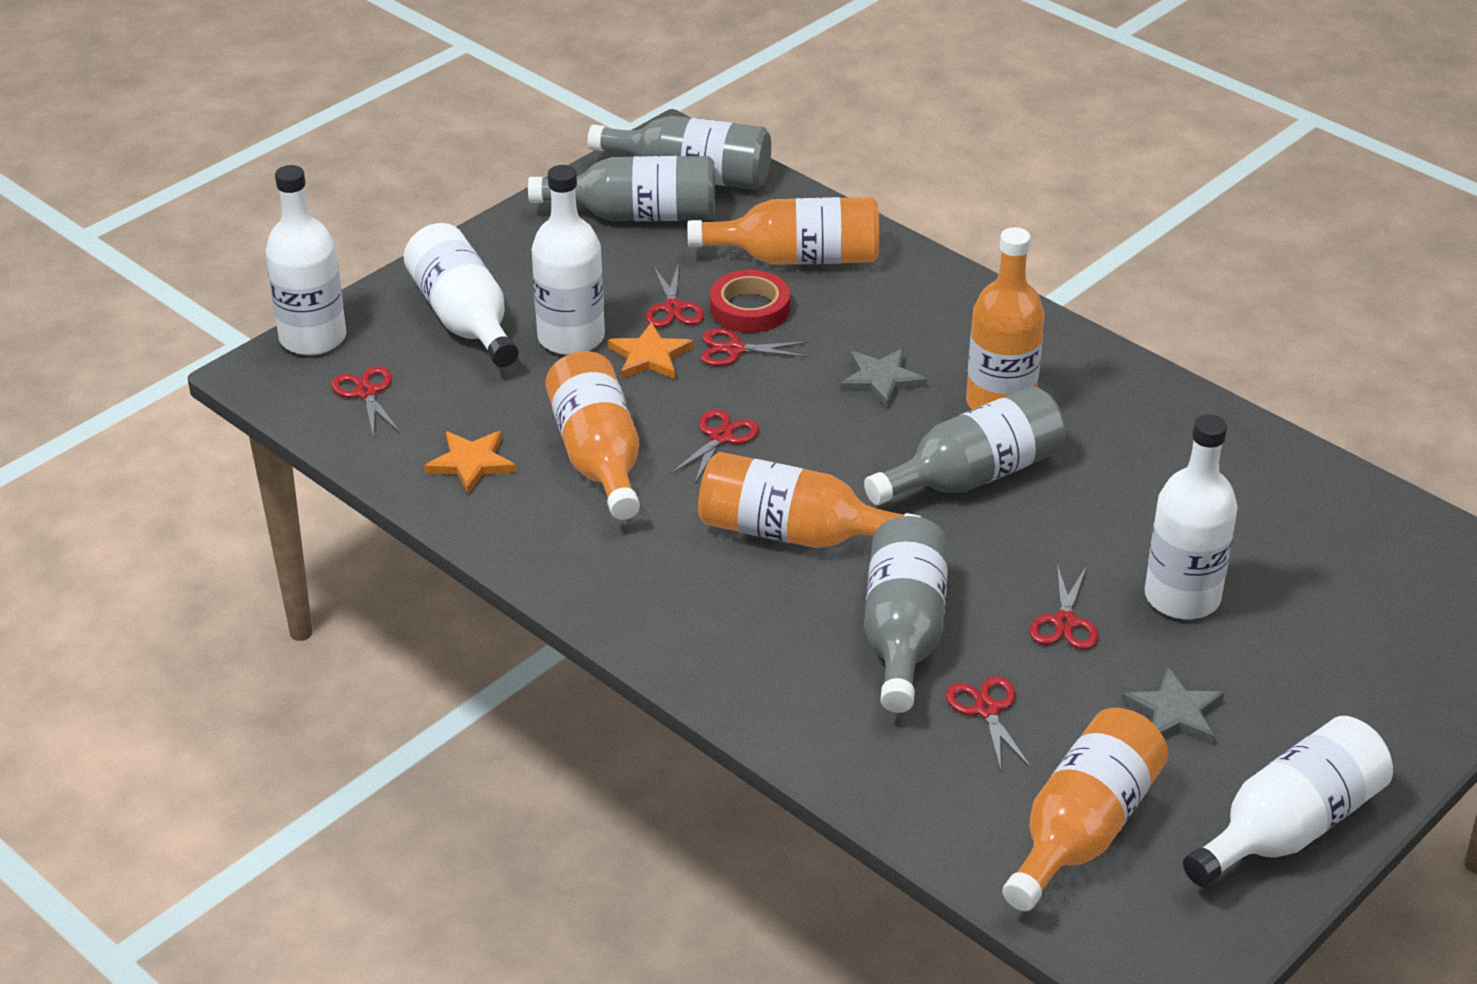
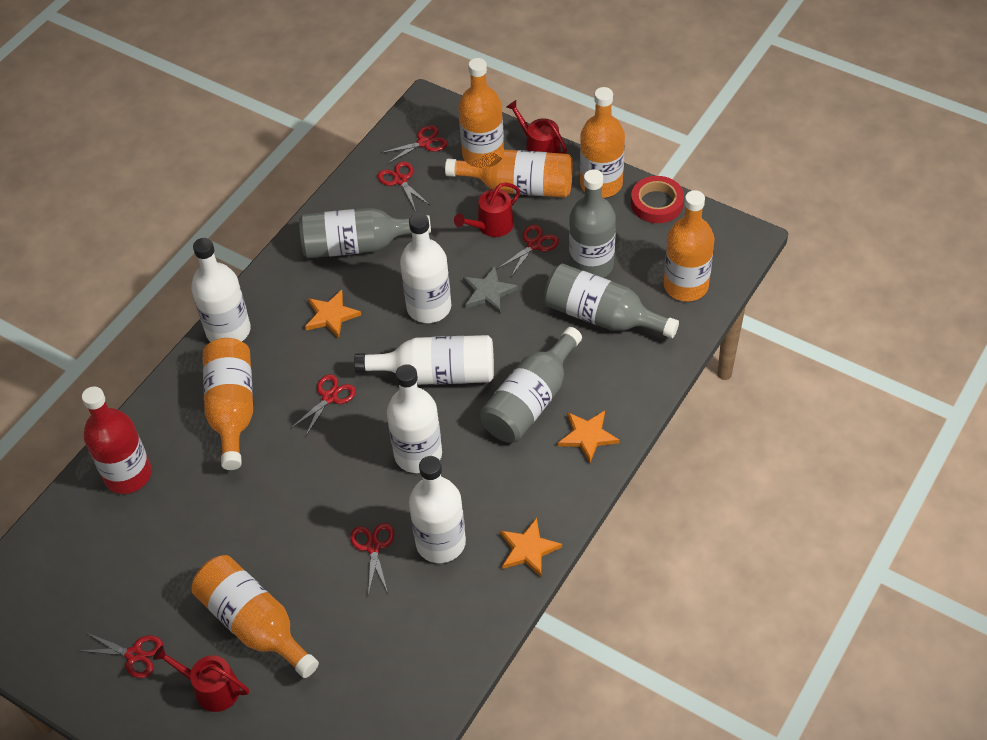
grey star: [840,349,927,408] [1122,667,1224,744] = 2 -> [463,266,518,313] = 1
orange bottle: [545,351,640,520] [687,197,879,265] [698,452,922,548] [966,227,1045,410] [1002,707,1168,911] = 5 -> [192,555,319,678] [203,338,253,470] [445,150,573,198] [458,58,504,161] [580,87,625,198] [664,190,714,302] = 6
orange star: [424,431,516,494] [607,322,693,379] = 2 -> [305,290,361,338] [500,518,562,577] [558,411,619,463] = 3
red bottle: none = 0 -> [82,386,152,494] = 1
red watering can: none = 0 -> [153,645,249,712] [454,183,520,237] [507,100,567,154] = 3

